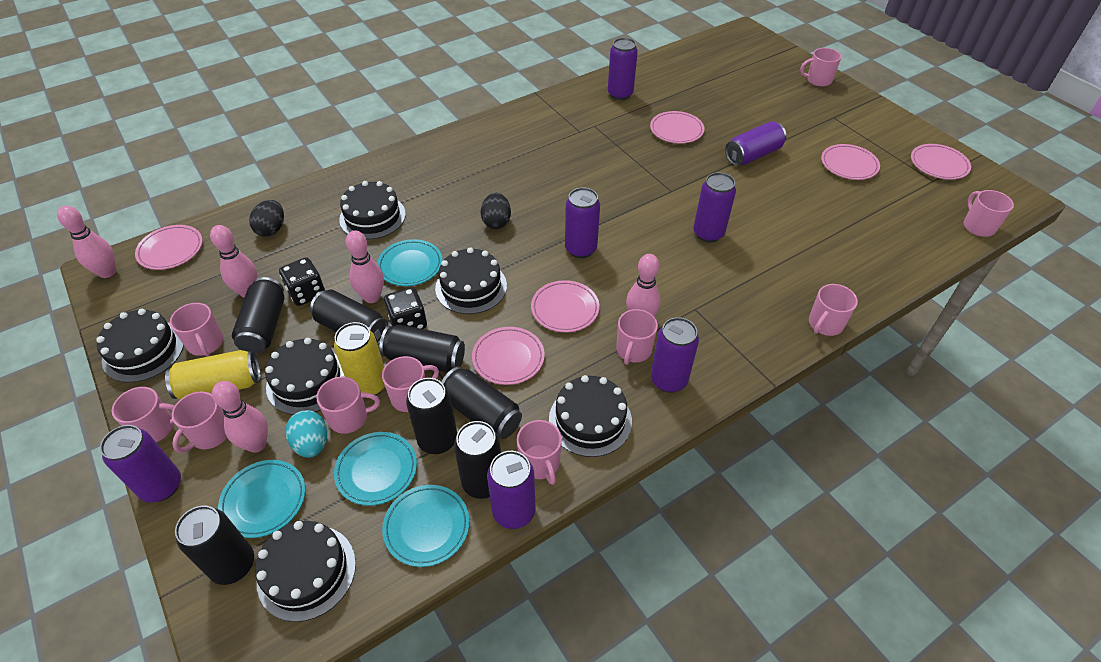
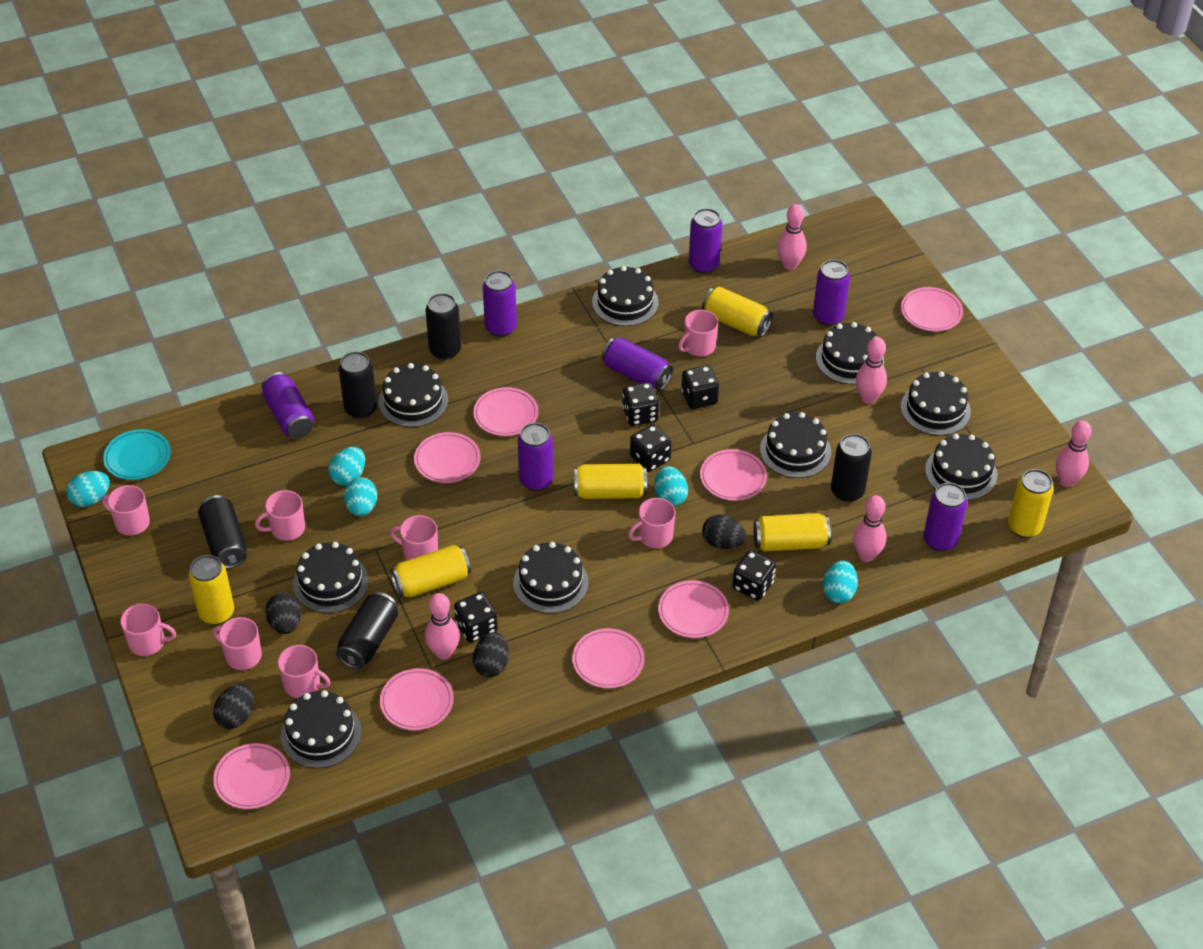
black cake: [96,309,184,383] [255,521,356,622] [265,338,345,415] [339,181,406,239] [435,247,507,314] [549,375,632,457] = 6 -> [281,690,361,768] [293,542,369,613] [379,363,448,427] [513,542,589,613] [592,266,659,326] [760,412,831,478] [816,322,884,384] [901,371,971,436] [925,434,997,500] = 9
black can: [175,506,254,585] [232,277,284,353] [310,290,388,345] [379,325,465,373] [406,378,457,454] [441,367,522,439] [454,421,501,499] = 7 -> [198,495,247,569] [336,592,398,669] [339,352,377,419] [426,293,461,360] [831,434,872,502] = 5
black dice: [279,257,325,306] [384,287,427,329] = 2 -> [454,592,498,643] [622,382,659,426] [630,424,671,472] [681,365,719,409] [732,550,776,601] = 5
black egg: [249,200,284,237] [481,193,511,229] = 2 -> [213,684,253,729] [265,593,301,634] [473,632,509,677] [702,515,746,549] = 4
pink mug: [112,387,175,442] [170,303,224,356] [172,391,227,453] [316,377,380,434] [382,356,439,412] [517,420,562,485] [616,309,658,365] [800,48,841,87] [809,284,858,336] [964,190,1014,237] = 10 -> [102,485,150,536] [120,603,176,656] [213,617,262,670] [255,490,305,541] [278,645,330,698] [390,515,438,561] [628,498,675,548] [678,310,718,356] = 8
pink plate: [135,225,203,270] [472,327,545,385] [531,280,599,332] [650,111,705,144] [821,144,880,180] [911,144,971,180] = 6 -> [213,743,290,809] [380,668,454,730] [414,432,481,483] [473,387,538,436] [572,628,645,688] [658,580,729,638] [700,449,767,501] [901,287,963,331] = 8
turquoise egg: [286,410,327,458] = 1 -> [67,471,110,507] [328,447,365,486] [344,477,377,516] [654,466,688,507] [823,561,858,603] = 5
turquoise plate: [218,460,305,538] [334,432,417,506] [377,239,443,286] [382,485,470,567] = 4 -> [103,429,171,480] = 1
yellow can: [165,350,261,400] [334,322,385,395] = 2 -> [189,555,234,625] [390,545,471,598] [574,463,647,499] [702,287,773,337] [753,513,831,552] [1008,469,1054,538] = 6

